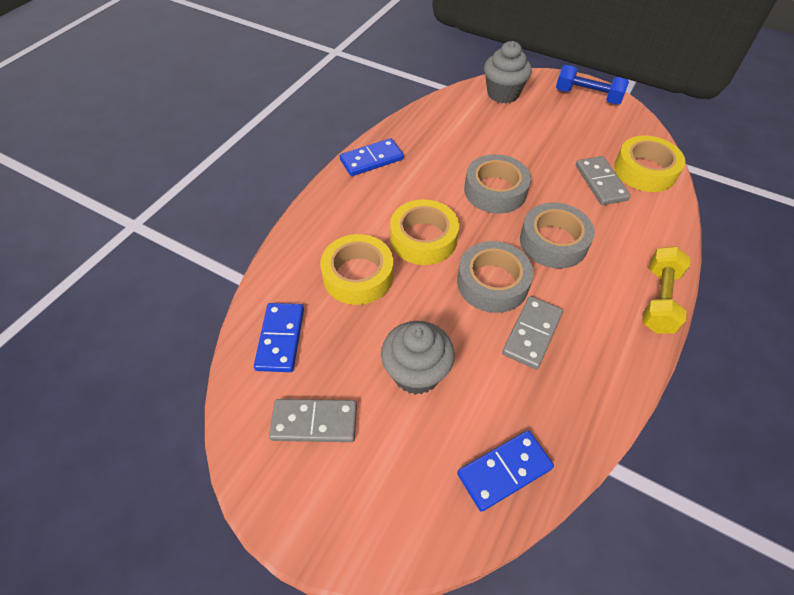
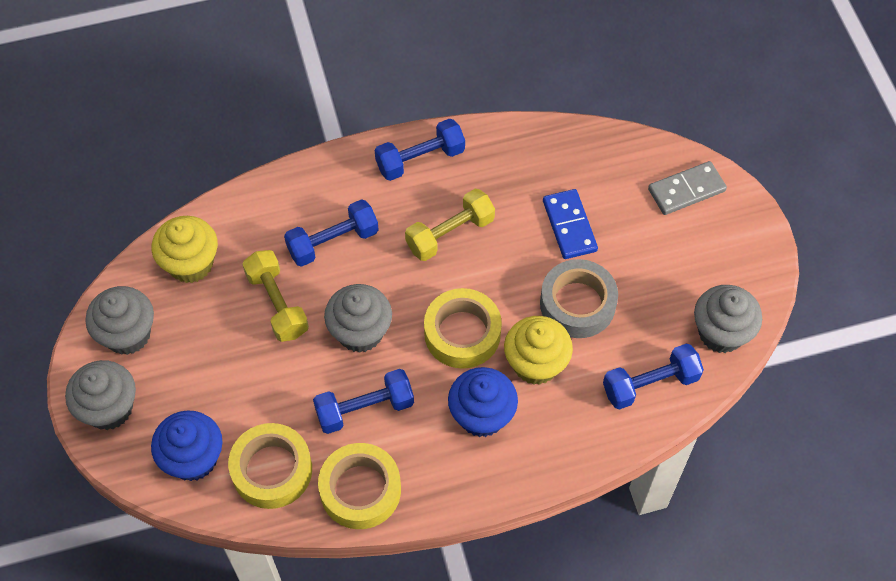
blue cupcake: none = 0 -> [151,410,223,481] [448,367,518,437] = 2
blue domino: [254,303,304,372] [340,138,404,176] [457,430,554,512] = 3 -> [543,189,598,259] = 1
blue dumbbell: [556,65,629,105] = 1 -> [284,199,379,267] [313,369,414,434] [375,119,465,181] [603,343,704,410] = 4
grey cupcake: [381,321,455,395] [484,41,532,103] = 2 -> [65,360,136,430] [86,286,154,355] [324,284,392,353] [694,285,762,353] = 4
grey domino: [269,399,357,442] [502,296,563,369] [576,156,631,205] = 3 -> [648,161,727,215] = 1
grey tape: [457,241,533,313] [464,154,531,214] [520,202,595,269] = 3 -> [540,259,618,338] = 1
yellow cupcake: none = 0 -> [152,216,218,283] [504,316,573,385] = 2
yellow dumbbell: [642,246,690,333] = 1 -> [242,250,309,342] [405,189,495,261] = 2

